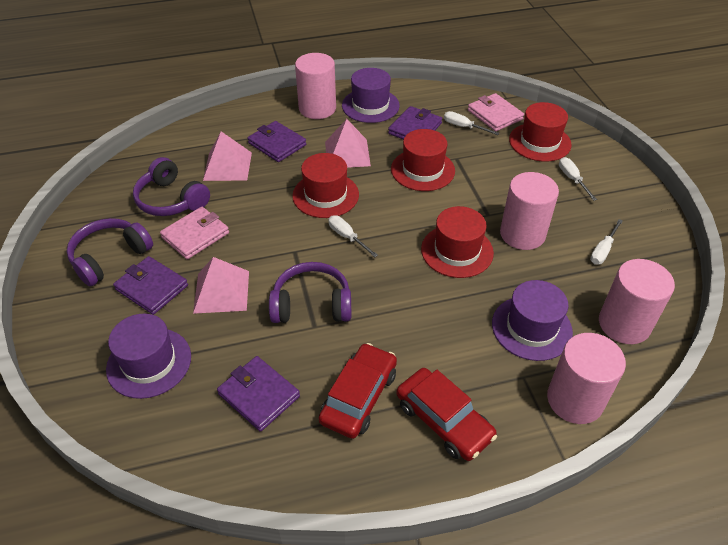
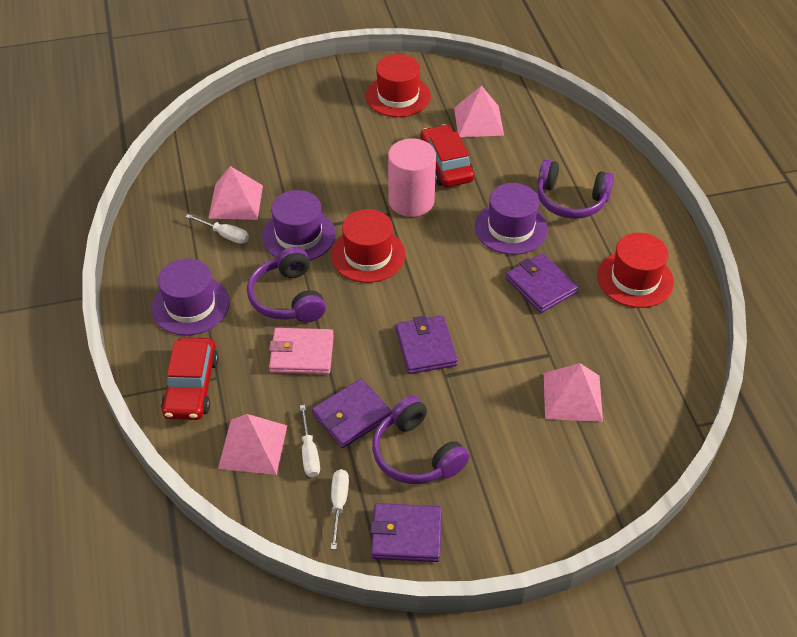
pink cylinder: [295,53,336,119] [500,172,559,250] [547,333,626,424] [599,259,675,344] = 4 -> [388,139,436,217] = 1
pink pyramid: [193,257,249,314] [203,131,252,181] [325,119,371,168] = 3 -> [208,166,263,220] [218,414,287,475] [454,85,504,137] [544,363,603,422] = 4
pink wallet: [160,207,229,259] [468,93,524,131] = 2 -> [269,328,334,374] = 1
red hat: [292,153,359,218] [391,129,455,191] [421,206,494,278] [509,102,572,162] = 4 -> [331,209,405,283] [366,54,431,117] [597,233,674,308] = 3
white screwdriver: [328,215,378,257] [444,111,499,135] [559,157,597,201] [590,219,623,265] = 4 -> [185,214,249,244] [300,405,320,477] [331,469,349,550] = 3

